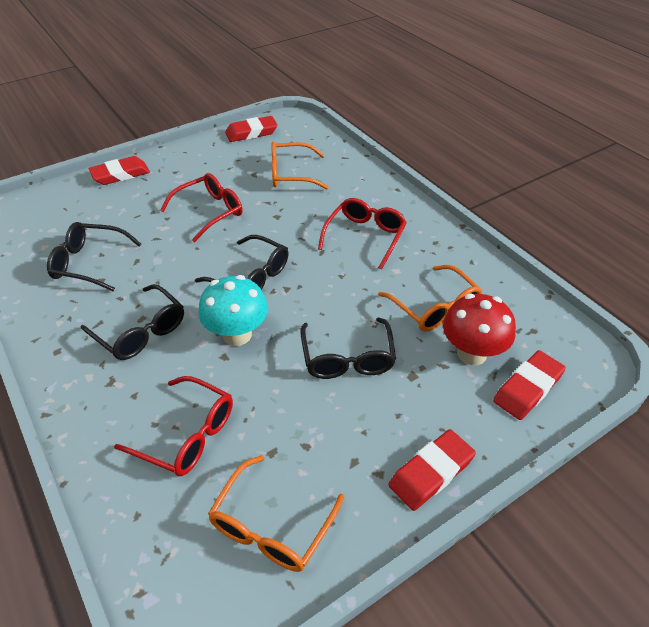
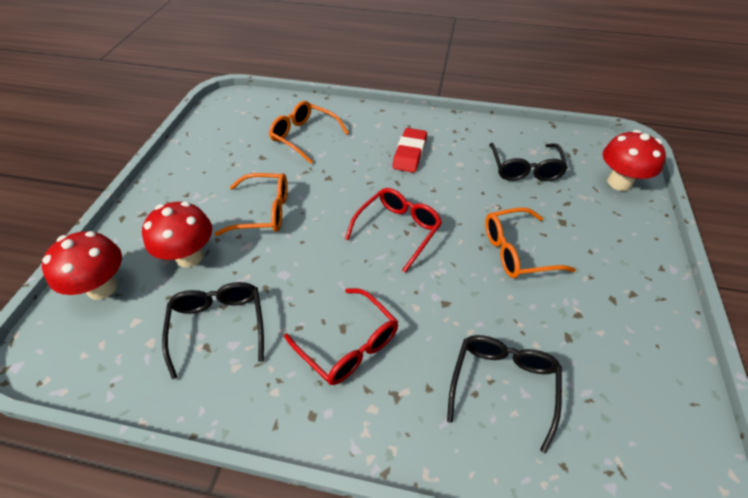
black glasses: [47,222,141,291] [81,284,184,360] [195,235,289,290] [300,317,396,379] = 4 -> [162,282,264,379] [447,335,562,453] [489,143,568,181] = 3
red eraser: [88,156,150,185] [225,116,278,142] [389,429,476,511] [493,350,566,420] = 4 -> [392,128,427,173] = 1
red glasses: [114,376,233,476] [160,173,243,242] [318,198,407,270] = 3 -> [284,288,398,385] [345,188,442,273] = 2
red mushroom: [443,293,516,365] = 1 -> [42,231,122,300] [142,201,212,267] [603,130,666,191] = 3
turquoise mushroom: [199,275,268,346] = 1 -> none = 0

